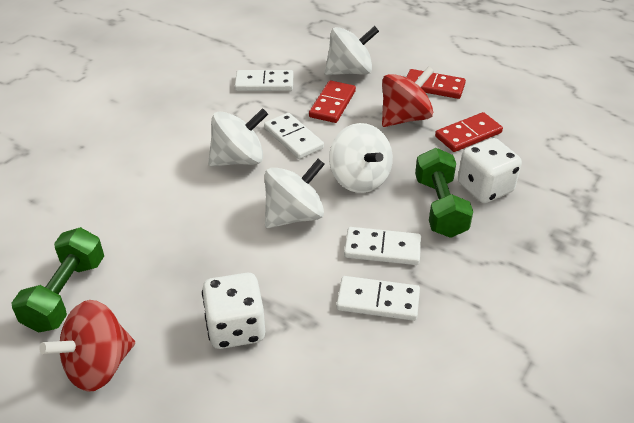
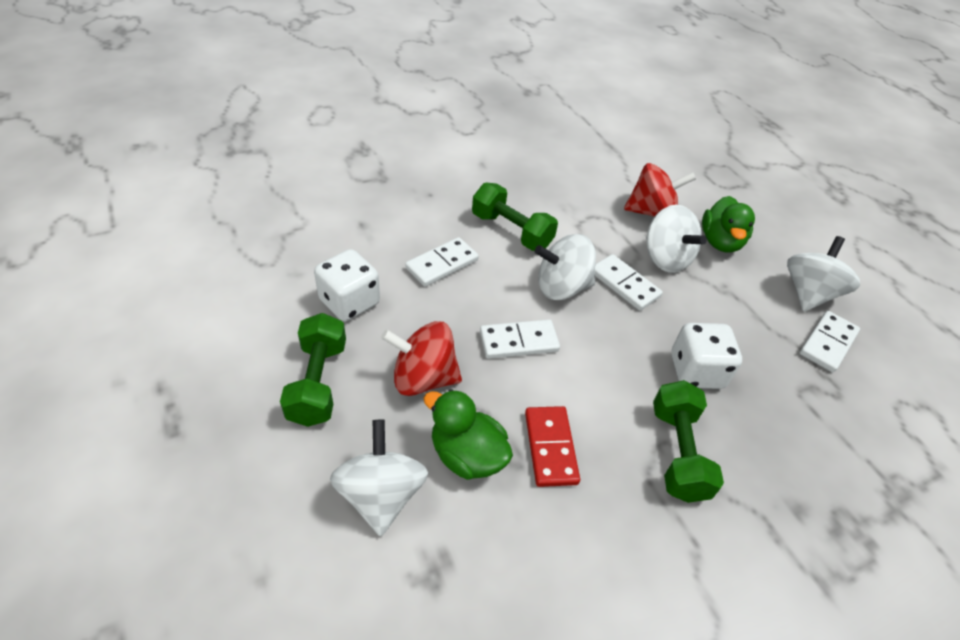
green duck: none = 0 -> [423,389,513,480] [702,196,755,253] = 2
green dumbbell: [12,227,104,333] [415,148,473,238] = 2 -> [280,313,346,427] [472,183,558,251] [653,380,724,503] = 3
red domino: [309,80,356,123] [406,69,466,99] [435,112,503,152] = 3 -> [525,406,580,487] = 1

